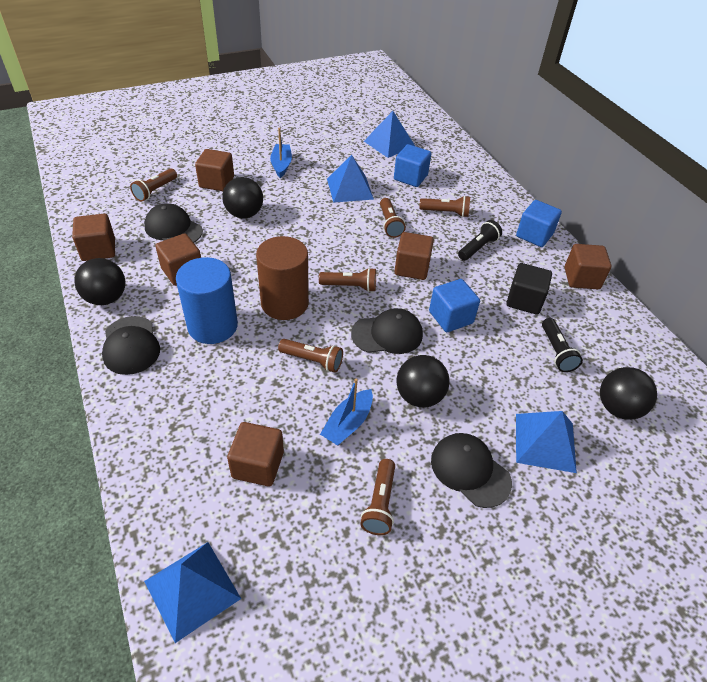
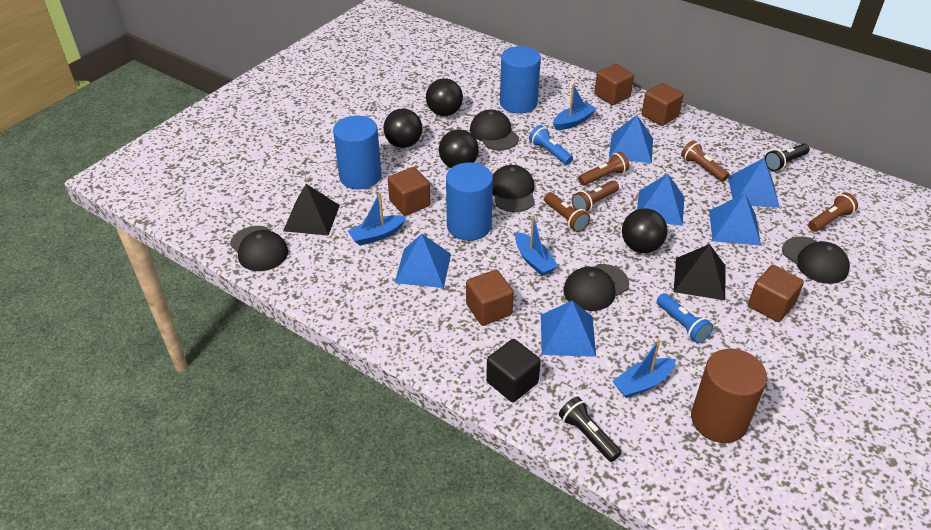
black cap: [102,316,160,375] [144,203,203,243] [351,308,423,354] [431,433,512,508] = 4 -> [230,226,288,271] [470,109,519,150] [493,165,535,212] [563,264,629,311] [782,236,850,284] = 5
black pyramid: none = 0 -> [283,184,340,236] [674,244,726,300] = 2
blue boat: [270,128,292,178] [320,378,373,446] = 2 -> [348,192,407,246] [515,215,558,276] [553,85,596,130] [612,339,676,398] = 4
blue cube: [394,144,431,187] [429,279,480,332] [516,200,562,247] = 3 -> none = 0
blue cylinder: [176,257,238,344] = 1 -> [333,116,381,189] [446,163,493,241] [500,46,541,114] = 3
blue flashlight: none = 0 -> [529,125,573,165] [657,293,713,343] = 2
blue pyramid: [144,542,241,643] [327,155,374,203] [364,111,415,158] [516,411,577,473] = 4 -> [395,234,451,288] [541,301,596,357] [609,115,653,163] [637,174,684,226] [709,193,761,246] [728,158,780,208] = 6
brown cube: [72,214,115,261] [155,233,201,286] [195,149,234,191] [227,422,284,487] [394,232,434,280] [565,244,611,289] = 6 -> [388,167,430,216] [466,270,514,326] [594,64,634,105] [642,83,683,126] [748,265,804,322] = 5
brown flashlight: [130,168,177,201] [278,339,343,373] [319,268,376,292] [360,459,395,535] [380,198,406,238] [419,196,470,217] = 6 -> [544,192,590,232] [571,181,619,212] [578,152,629,186] [681,140,730,182] [808,192,858,232] = 5

